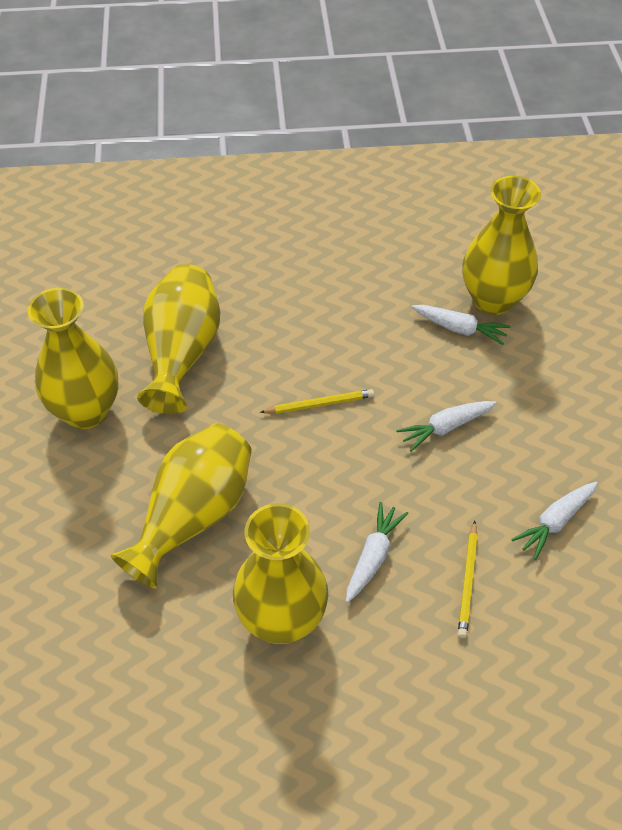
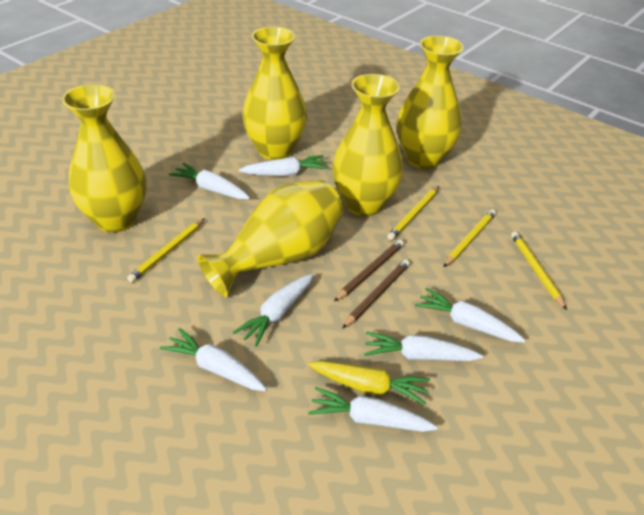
brown pencil: none = 0 -> [334,239,404,301] [342,259,410,329] = 2
white carrot: [346,502,408,603] [396,401,496,452] [412,305,511,345] [511,482,598,560] = 4 -> [160,328,267,391] [169,163,250,199] [233,274,313,347] [239,155,328,176] [308,387,438,432] [364,331,483,361] [415,287,526,343] = 7
yellow carrot: none = 0 -> [308,361,430,405] = 1
yellow pencil: [260,389,374,414] [458,521,478,638] = 2 -> [127,218,205,283] [387,186,439,240] [443,209,496,267] [511,231,567,310] = 4

